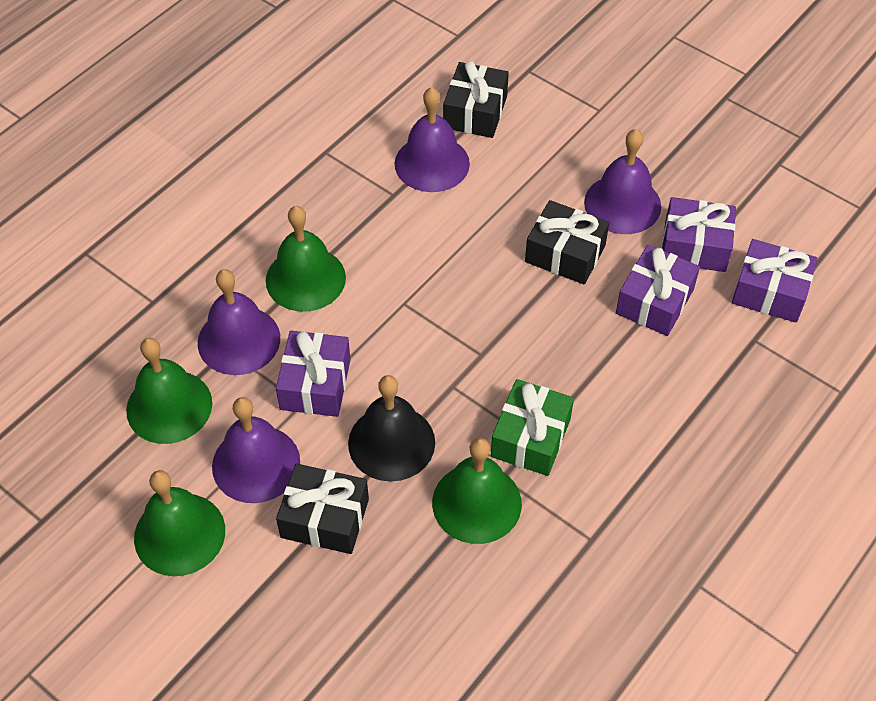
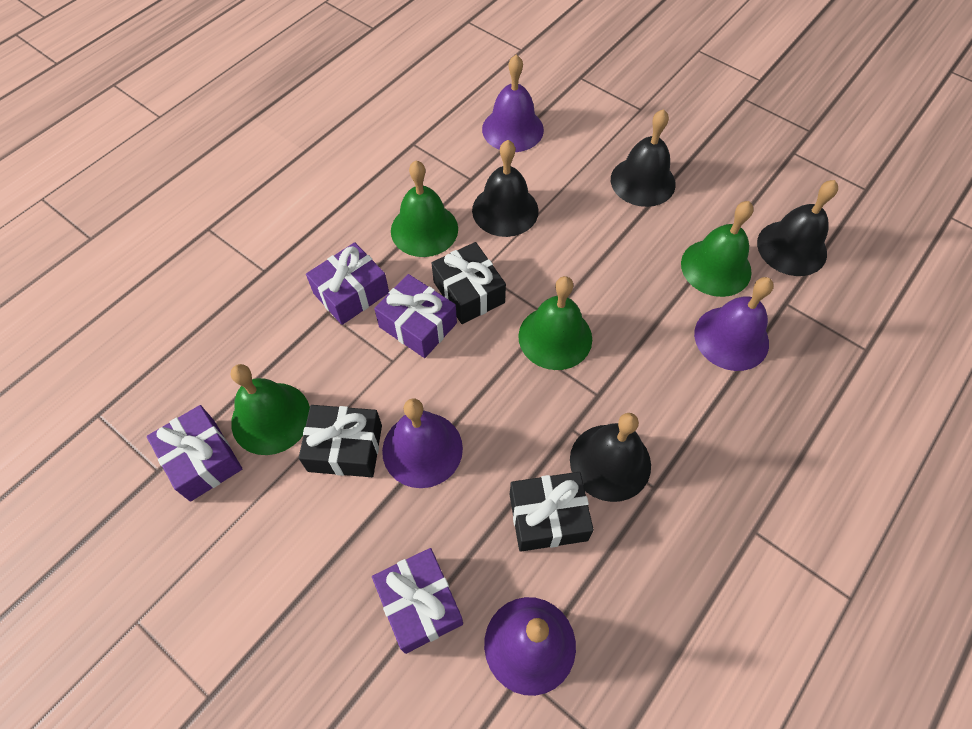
black bell: [348,375,435,482] = 1 -> [472,140,539,237] [570,413,651,502] [611,109,676,207] [757,180,838,276] = 4
green gift: [491,379,574,476] = 1 -> none = 0

